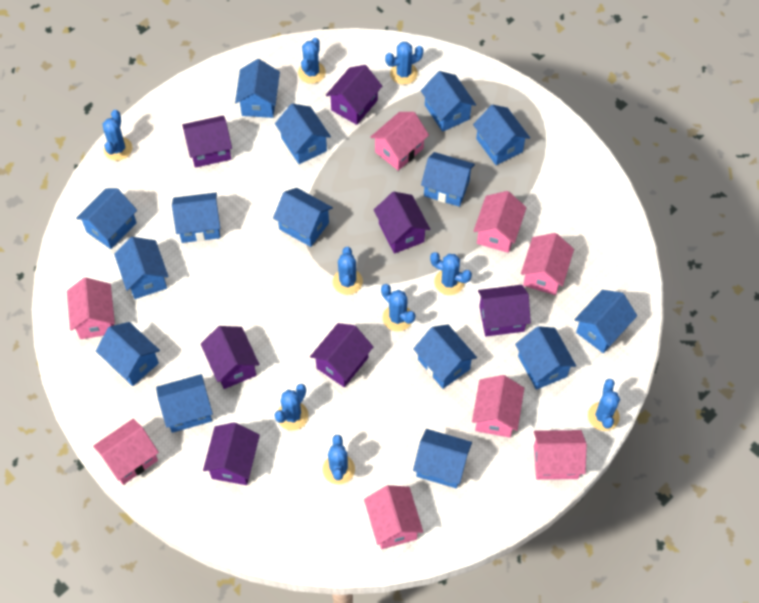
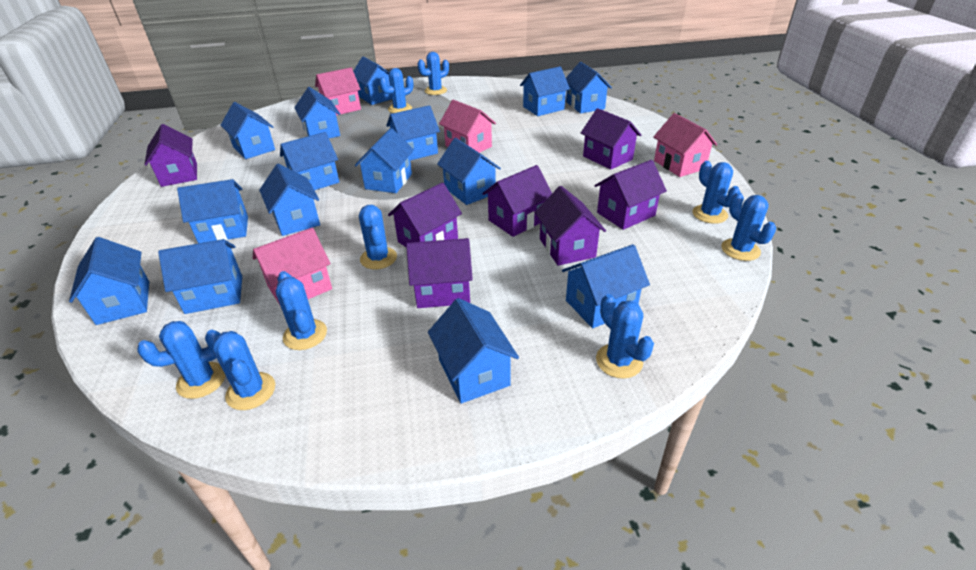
pink house: [67,277,115,339] [93,419,159,485] [364,485,423,549] [370,112,429,171] [472,375,524,438] [474,191,527,253] [521,233,574,295] [534,430,587,480] = 8 -> [253,228,332,305] [315,68,361,115] [439,100,496,153] [653,113,718,177] = 4

